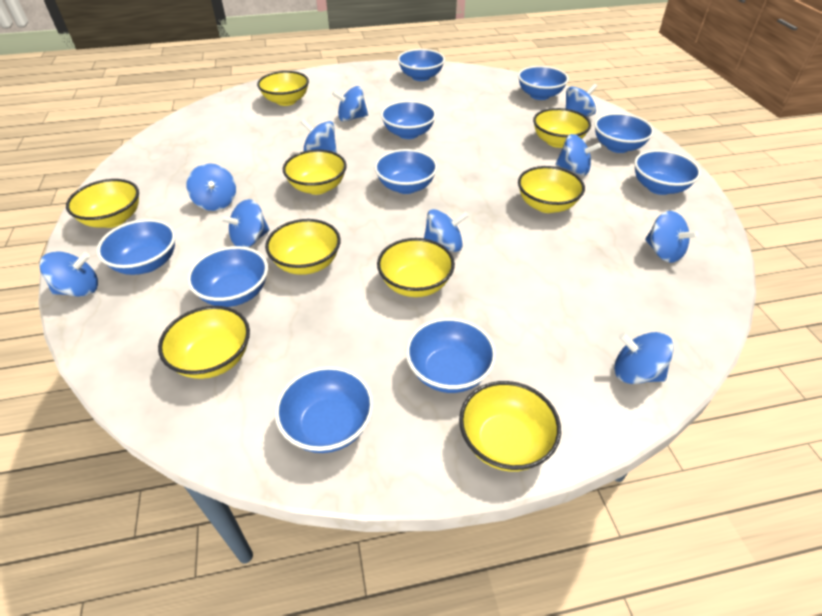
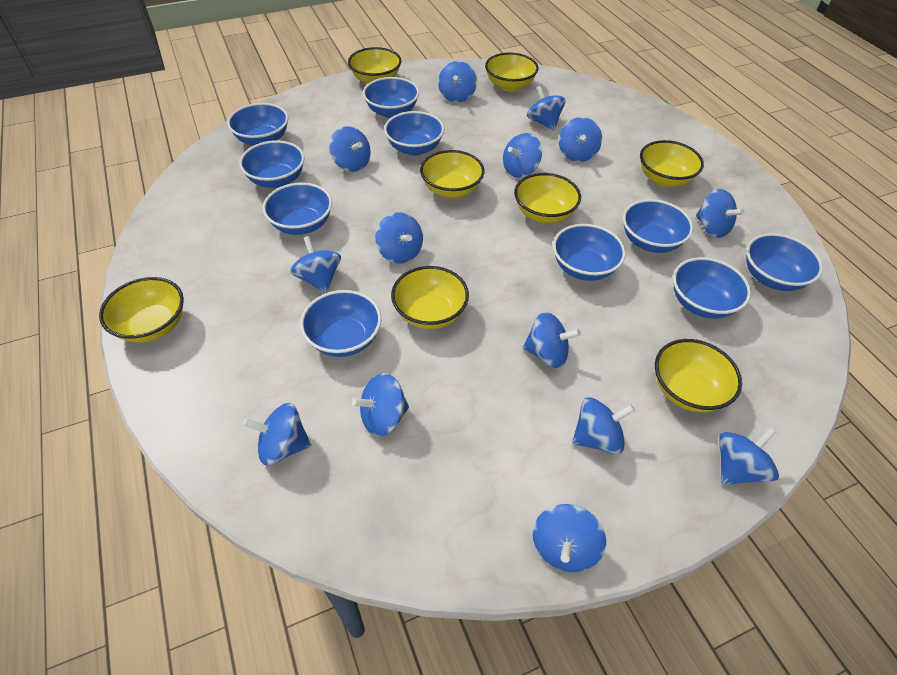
blue spinning top: [39,251,98,297] [186,163,236,211] [220,199,270,248] [300,119,337,153] [332,86,368,122] [424,209,469,252] [555,134,601,175] [566,84,598,116] [614,332,674,384] [645,211,699,263] = 10 -> [243,403,311,465] [290,236,341,293] [329,126,371,172] [352,373,409,436] [375,212,423,264] [438,61,477,103] [503,133,542,178] [523,312,581,368] [527,86,566,130] [533,504,606,572] [559,117,602,162] [572,397,635,454] [696,189,744,238] [719,427,779,485] = 14
yellow bowl: [66,179,139,228] [158,306,250,379] [257,71,309,106] [265,219,341,275] [283,150,347,195] [377,238,455,297] [459,381,561,472] [518,166,585,213] [533,108,591,148] = 9 -> [99,277,184,343] [348,47,401,84] [391,266,469,329] [420,150,484,198] [485,52,539,92] [514,173,581,223] [640,140,704,187] [655,339,742,412] = 8

